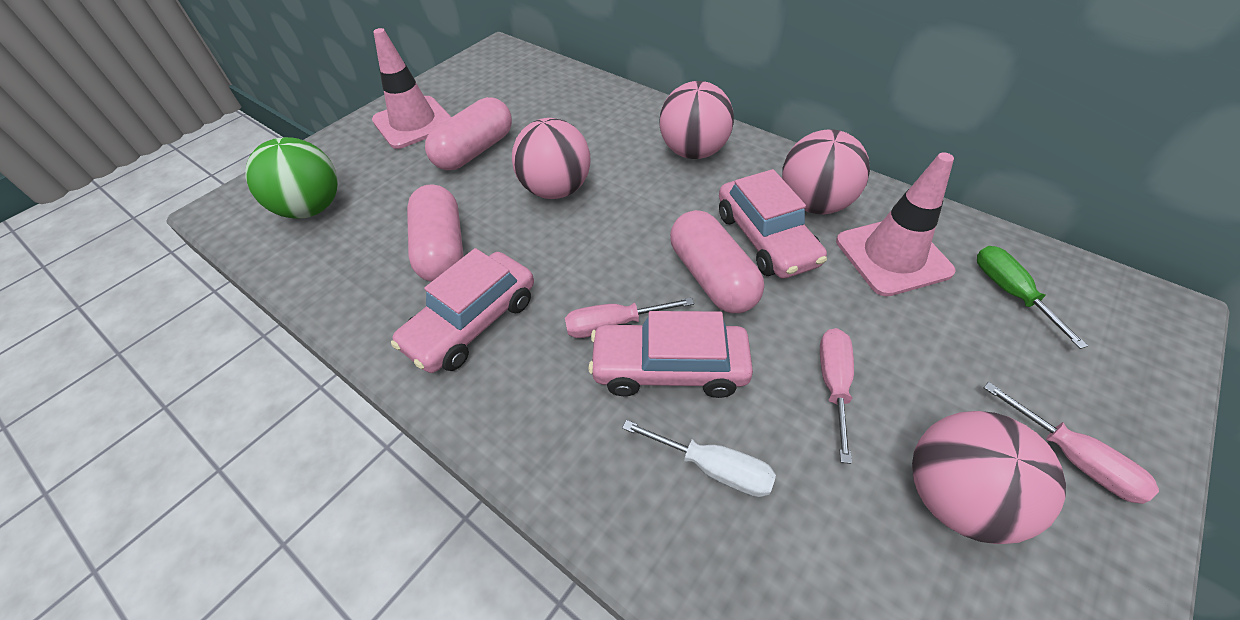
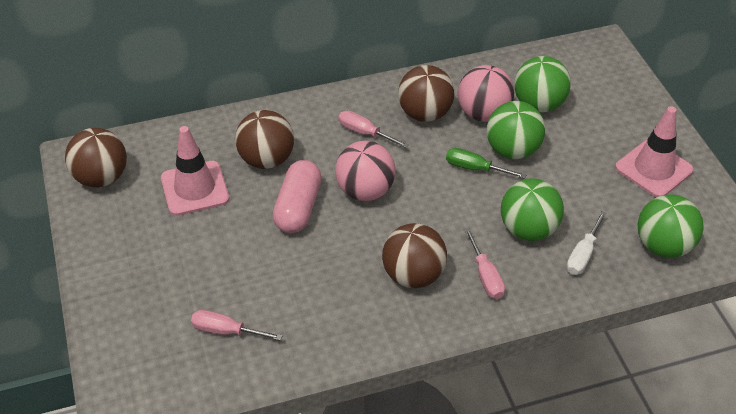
brown ball: none = 0 -> [65,128,127,187] [235,110,294,169] [382,223,447,288] [398,65,455,122] = 4
green ball: [245,137,338,219] = 1 -> [487,101,545,159] [501,179,564,241] [514,56,571,112] [638,194,703,258] = 4
pink ball: [512,118,591,199] [660,81,734,159] [782,129,870,214] [912,411,1066,544] = 4 -> [335,141,396,201] [458,65,514,122] = 2
pink capsule: [407,184,464,282] [425,97,512,170] [670,210,764,313] = 3 -> [273,160,322,233] = 1
pink car: [391,248,534,373] [588,311,753,398] [719,169,827,278] = 3 -> none = 0

